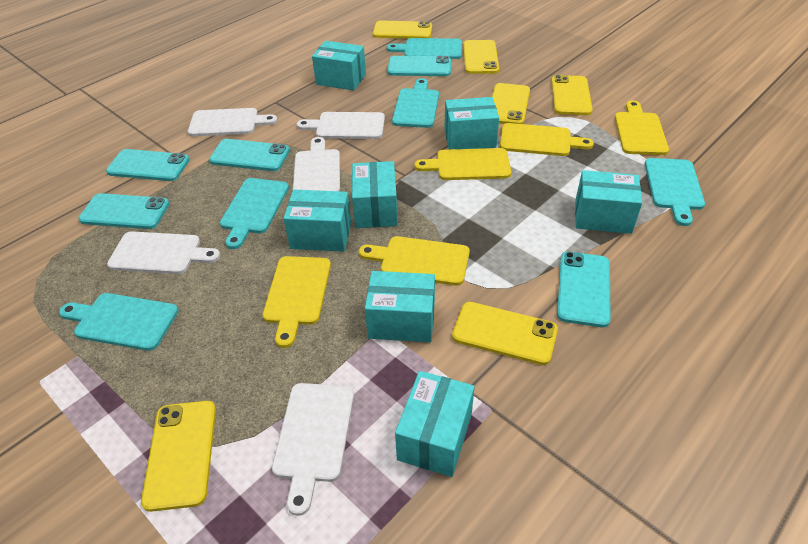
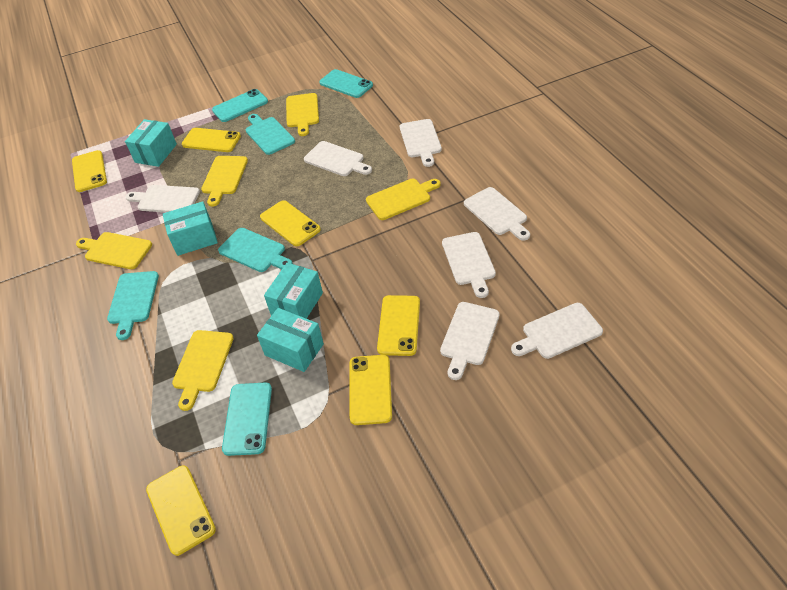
turquoise box: [283,190,351,252] [312,41,366,90] [352,161,398,228] [365,271,435,342] [395,371,475,477] [444,97,499,149] [575,170,642,234] = 7 -> [125,119,177,167] [163,201,218,256] [257,308,324,372] [264,263,323,319] = 4
turquoise cutting board: [59,293,178,351] [220,178,289,249] [387,38,462,59] [392,78,439,128] [645,158,705,226] = 5 -> [107,271,159,340] [218,228,293,272] [246,114,295,155] = 3
turquoise phone: [79,193,170,229] [106,149,190,181] [209,139,290,171] [387,56,451,76] [557,252,611,327] = 5 -> [212,89,268,122] [222,382,272,456] [319,69,373,98] = 3
white cutting board: [107,231,220,274] [188,108,278,136] [272,383,354,516] [293,137,340,191] [297,112,385,139] = 5 -> [126,185,200,213] [304,141,372,176] [400,119,442,167] [440,302,500,380] [442,232,496,298] [464,187,530,241] [511,303,603,359] = 7

